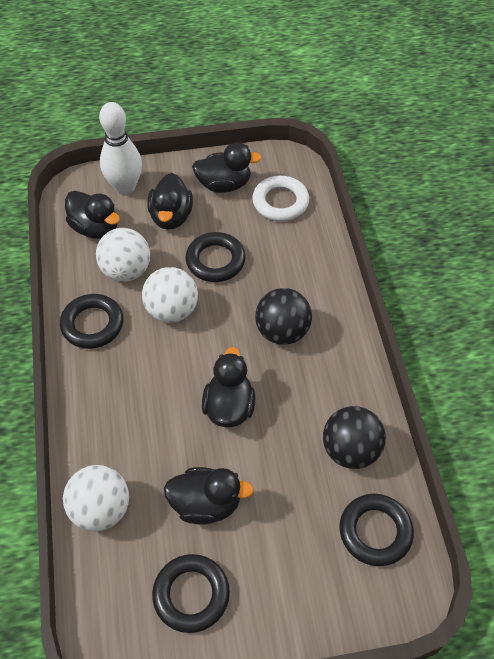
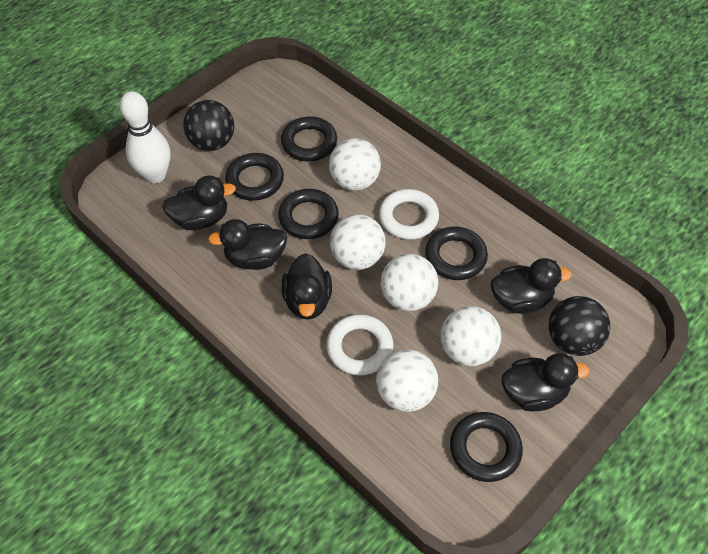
black ring: [60,294,123,349] [152,554,230,633] [185,232,246,282] [339,494,414,566] = 4 -> [225,153,284,201] [278,189,339,239] [281,117,337,161] [425,227,488,280] [450,412,523,482] = 5
white ball: [63,465,129,531] [96,228,150,282] [142,267,198,323] = 3 -> [329,138,381,191] [330,214,386,270] [376,349,438,412] [381,254,438,311] [441,306,501,366] = 5
white ring: [252,176,309,221] = 1 -> [326,314,394,376] [379,189,439,240] = 2

